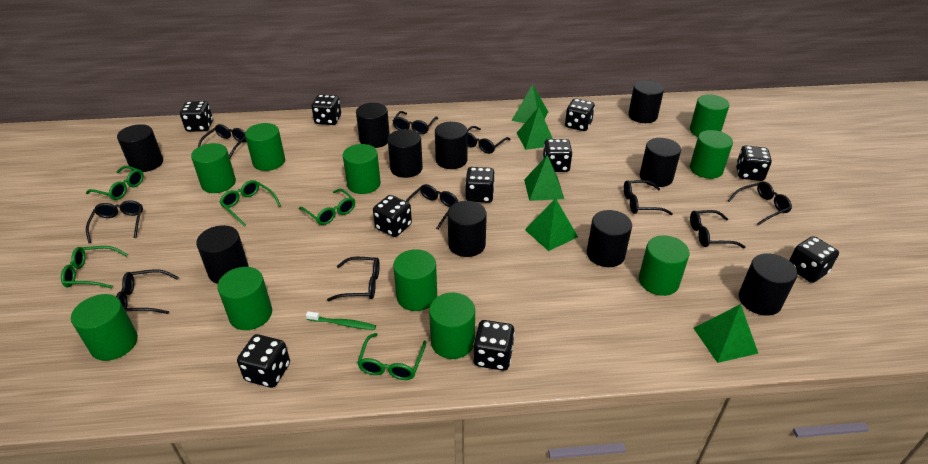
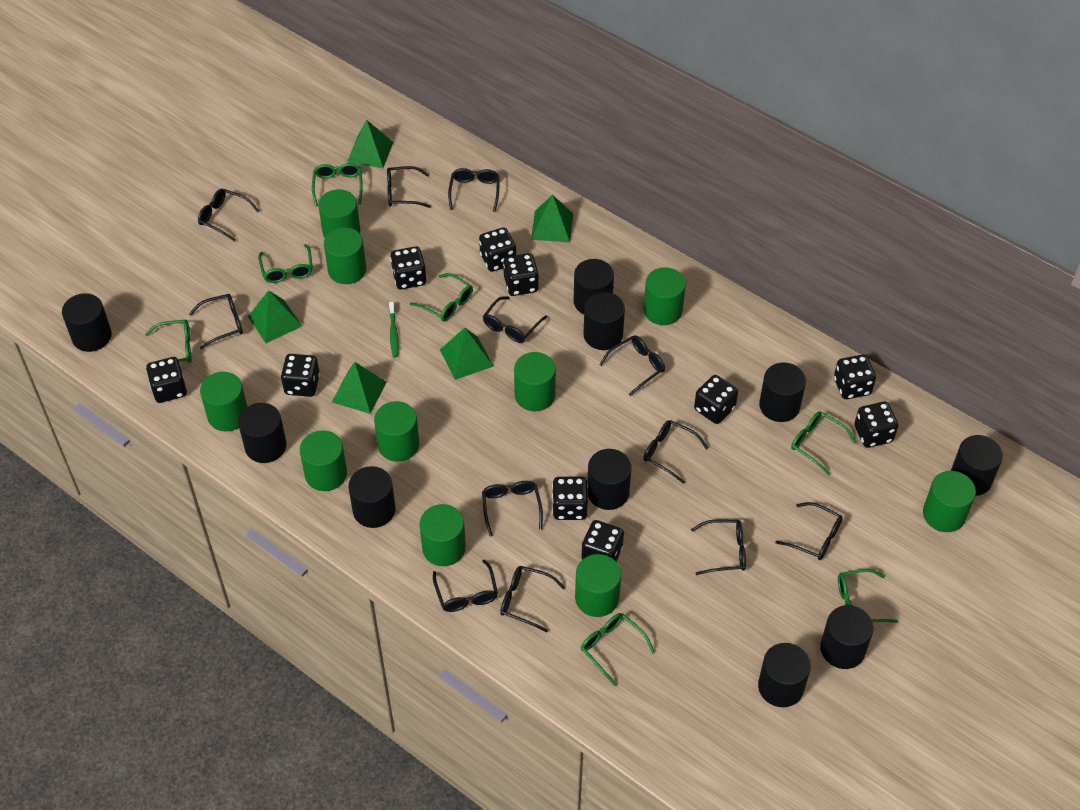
black glasses: [86,200,143,243] [116,270,179,314] [198,124,247,158] [327,257,380,301] [392,111,438,134] [406,184,458,230] [467,126,511,154] [624,180,673,215] [690,210,745,249] [728,181,792,225] = 10 -> [189,294,243,349] [198,189,259,241] [387,166,431,208] [433,560,498,612] [448,168,500,212] [482,481,543,537] [483,296,547,343] [500,566,565,632] [599,336,665,396] [644,420,708,484] [691,519,746,575] [776,502,843,560] = 12
green glasses: [61,246,128,289] [86,166,144,200] [219,180,281,226] [299,189,355,225] [357,333,426,380] = 5 -> [145,320,192,371] [258,244,313,283] [312,163,363,207] [410,273,473,321] [581,613,655,686] [791,411,857,475] [838,569,898,623] = 7

